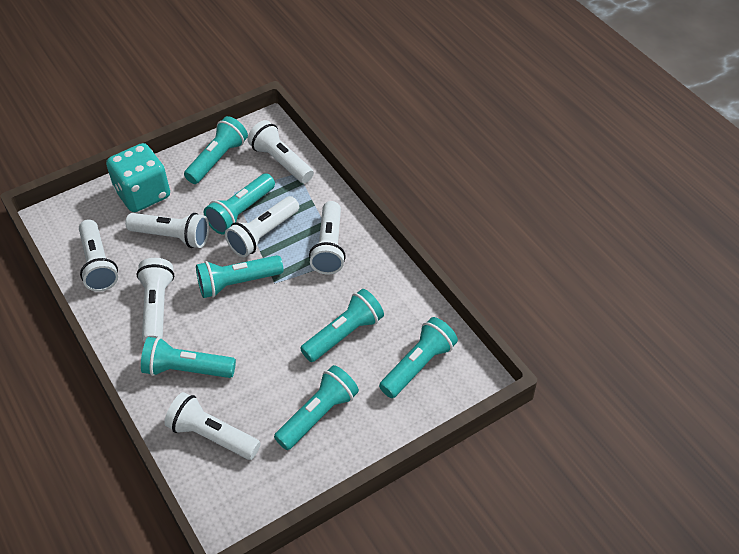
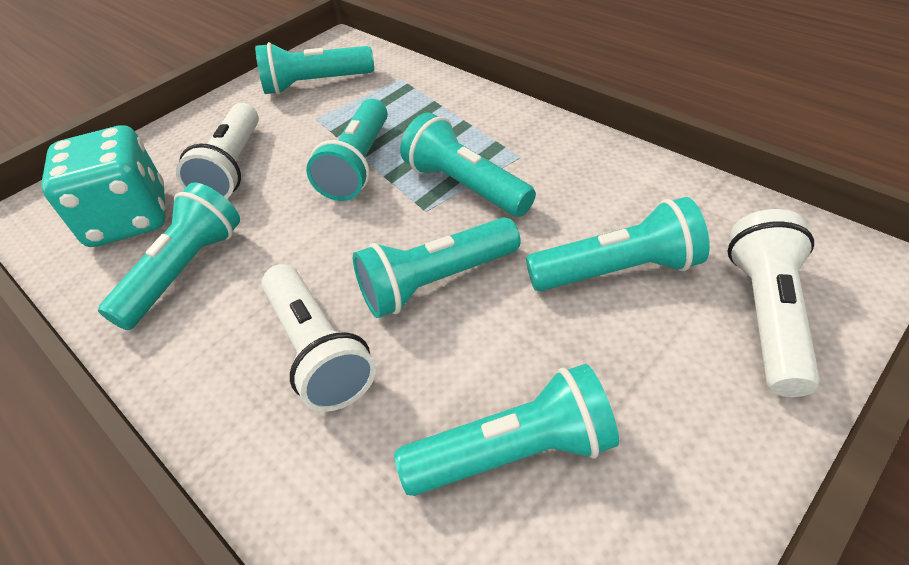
white flashlight: [79,219,118,292] [125,213,209,248] [136,258,174,342] [164,392,261,460] [225,196,299,257] [247,120,314,183] [309,201,346,275] = 7 -> [176,103,259,199] [262,264,376,412] [728,209,820,397] = 3

